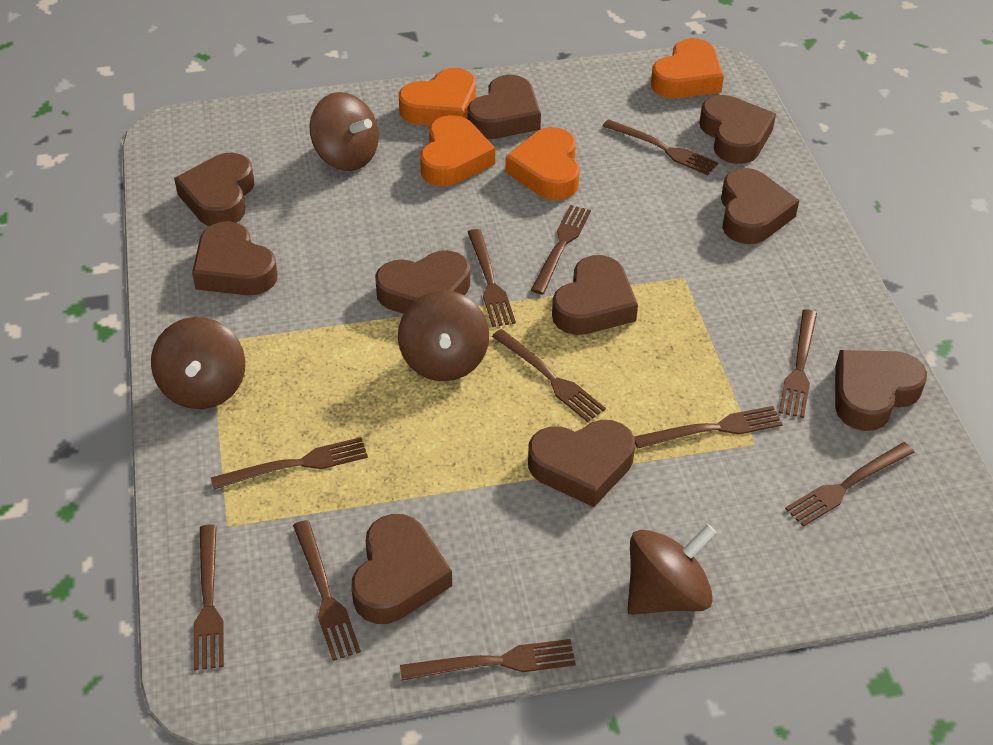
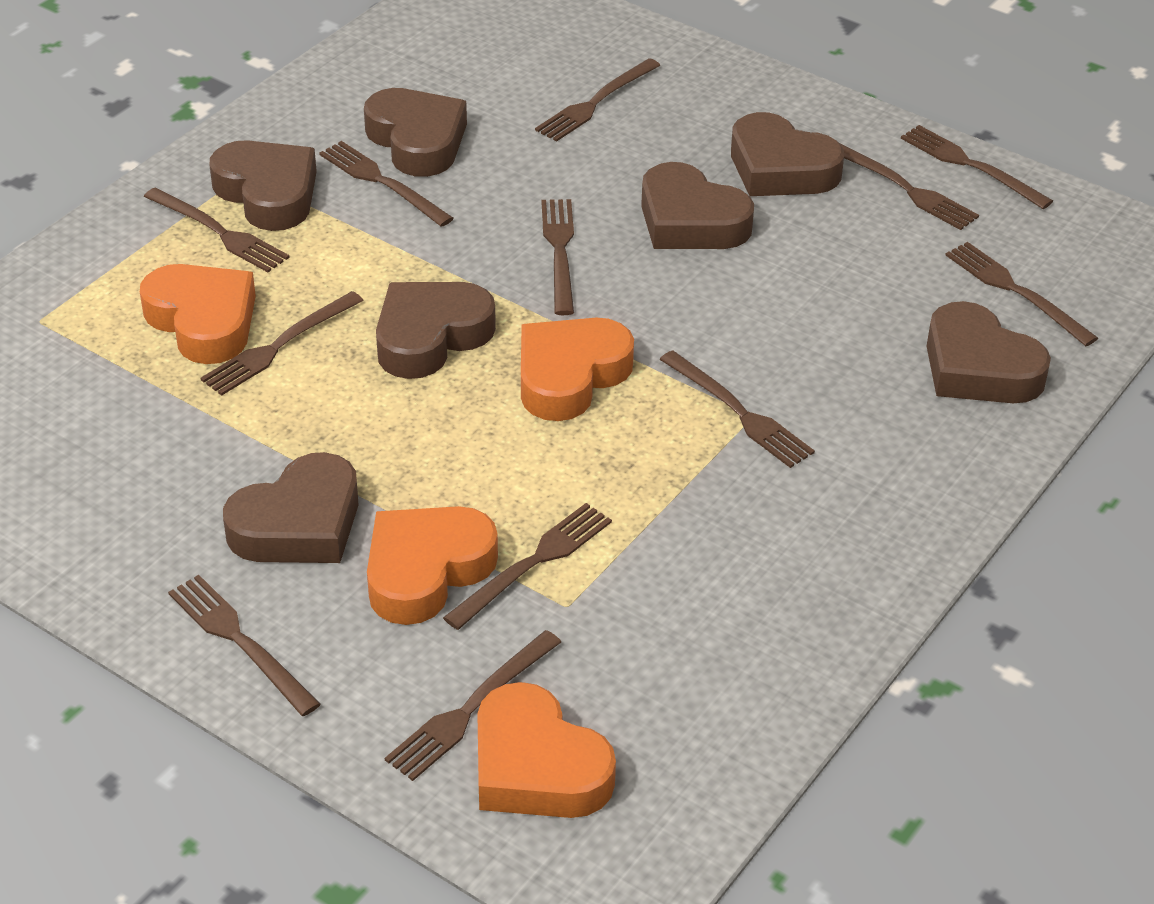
brown fork: [194,524,224,670] [211,437,368,490] [293,520,361,661] [400,639,576,681] [468,229,516,327] [492,329,606,422] [531,205,591,294] [603,119,718,175] [634,406,783,449] [779,309,817,418] [785,442,914,527] = 11 -> [144,187,290,272] [168,575,321,716] [200,291,364,396] [319,141,454,227] [385,630,561,781] [443,503,612,630] [535,58,660,142] [541,199,574,315] [660,351,815,468] [840,144,979,230] [901,125,1053,209] [946,242,1098,346] = 12
brown heart: [174,153,254,226] [192,221,277,295] [351,514,452,624] [375,250,470,314] [467,75,541,139] [528,420,635,507] [552,255,638,335] [699,95,776,164] [721,168,799,244] [835,350,927,431] = 10 -> [209,140,317,231] [223,452,358,563] [364,88,467,177] [376,282,496,379] [641,162,754,249] [731,112,844,196] [927,301,1051,403] = 7
brown spinning top: [151,317,245,409] [310,92,379,171] [398,291,489,381] [627,524,717,615] = 4 -> none = 0

